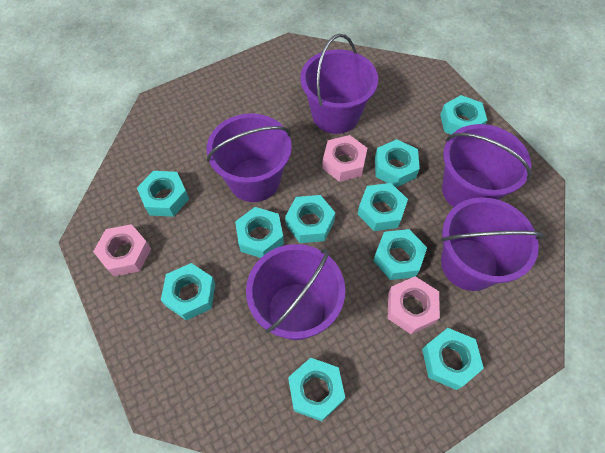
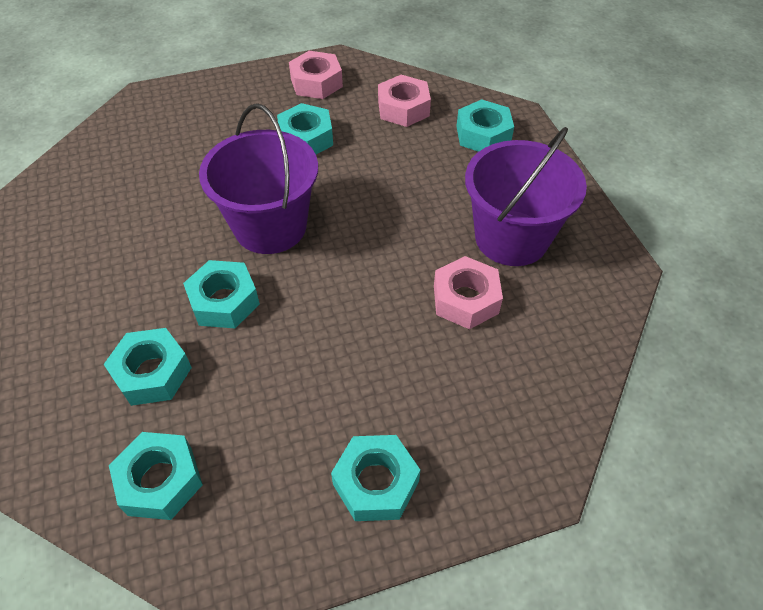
purple bucket: [207,113,292,202] [246,244,345,340] [300,34,378,134] [441,197,545,291] [442,124,532,207] = 5 -> [199,103,318,254] [465,127,587,266] = 2
turquoise nut: [137,171,189,217] [161,263,215,320] [235,207,284,258] [285,195,335,243] [288,358,345,421] [358,183,408,231] [373,229,427,280] [375,139,420,187] [422,328,484,390] [440,95,487,135] = 10 -> [103,328,192,406] [109,432,203,520] [183,260,260,328] [277,103,333,154] [331,435,420,521] [456,99,514,152] = 6

